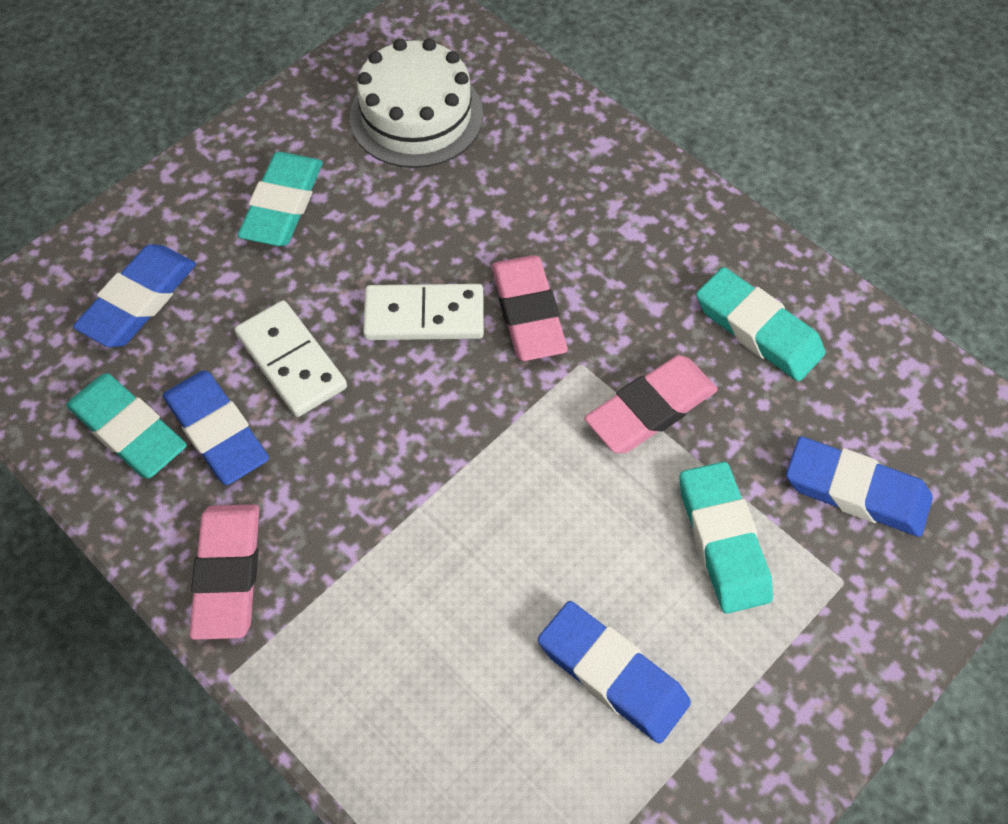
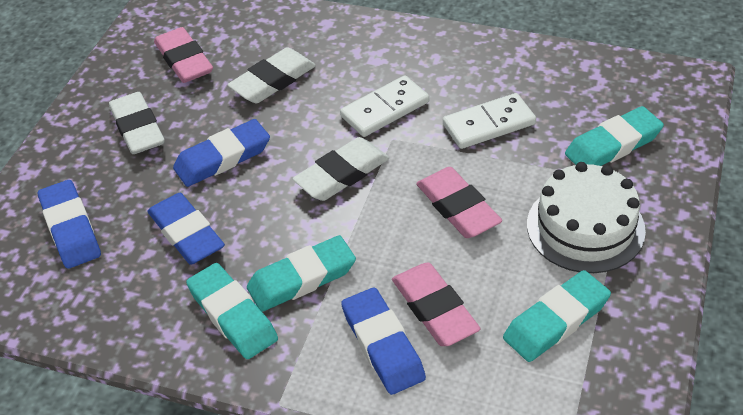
white eraser: none = 0 -> [109,92,165,154] [228,47,316,103] [293,137,389,201] = 3

